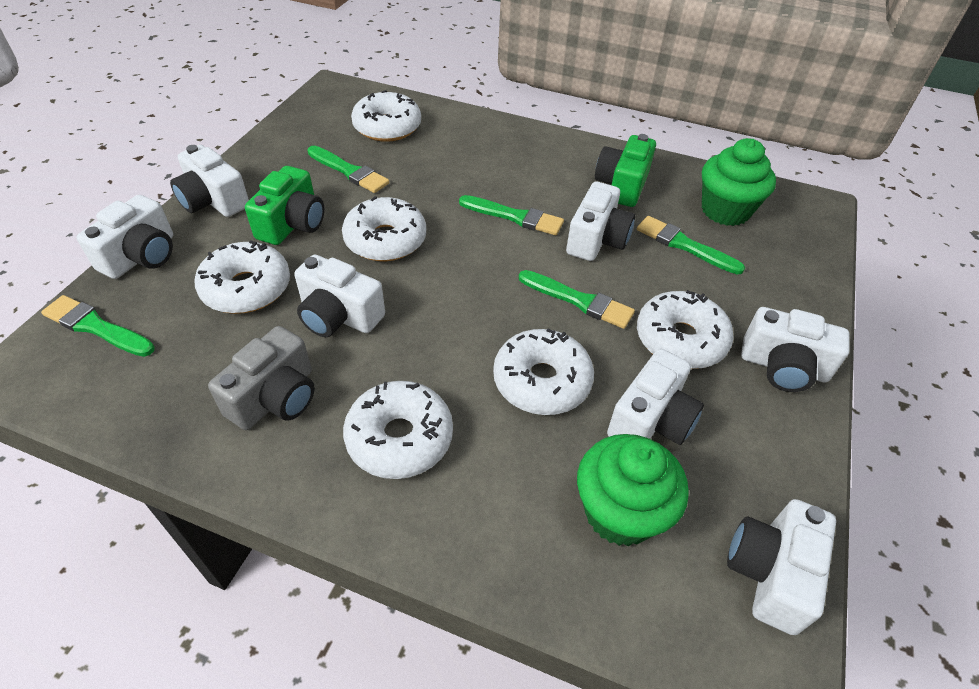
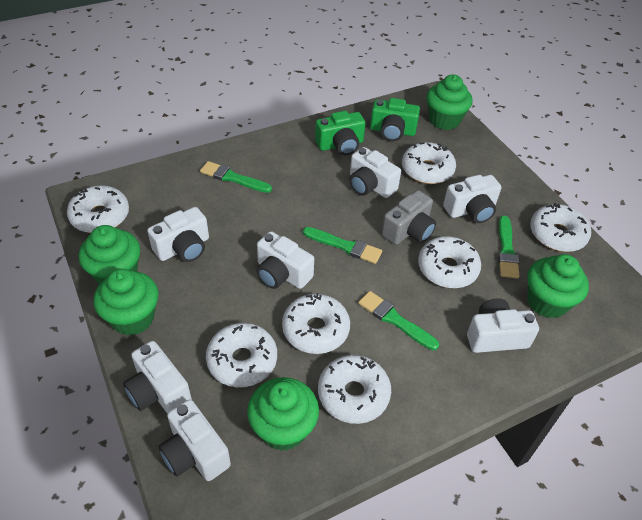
green brush: [41,295,155,357] [307,146,389,193] [459,195,564,235] [519,270,635,329] [637,216,745,275] = 5 -> [200,161,272,193] [303,227,382,264] [358,291,439,350] [498,216,519,279] = 4
green cupcake: [577,434,689,546] [702,138,776,226] = 2 -> [79,225,140,285] [93,269,159,336] [247,377,319,451] [426,74,473,130] [527,254,589,318] = 5
white donut: [194,241,290,314] [342,196,426,261] [343,381,453,479] [351,90,421,142] [493,329,594,415] [637,290,734,369] = 6 -> [67,185,129,233] [206,323,277,387] [282,293,350,354] [318,355,391,424] [402,142,456,184] [418,236,481,288] [530,203,591,252] = 7

